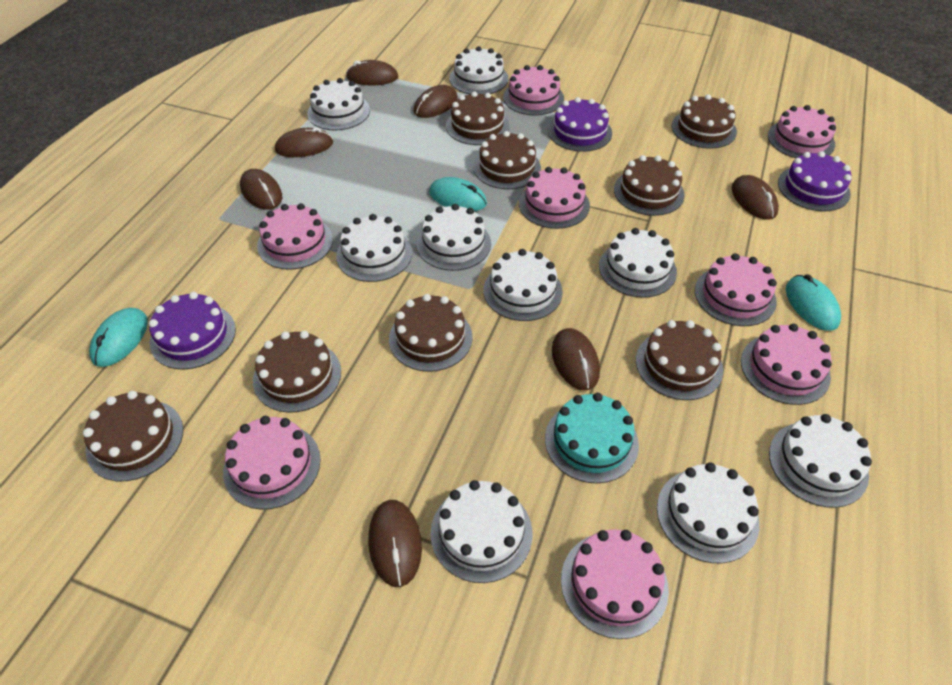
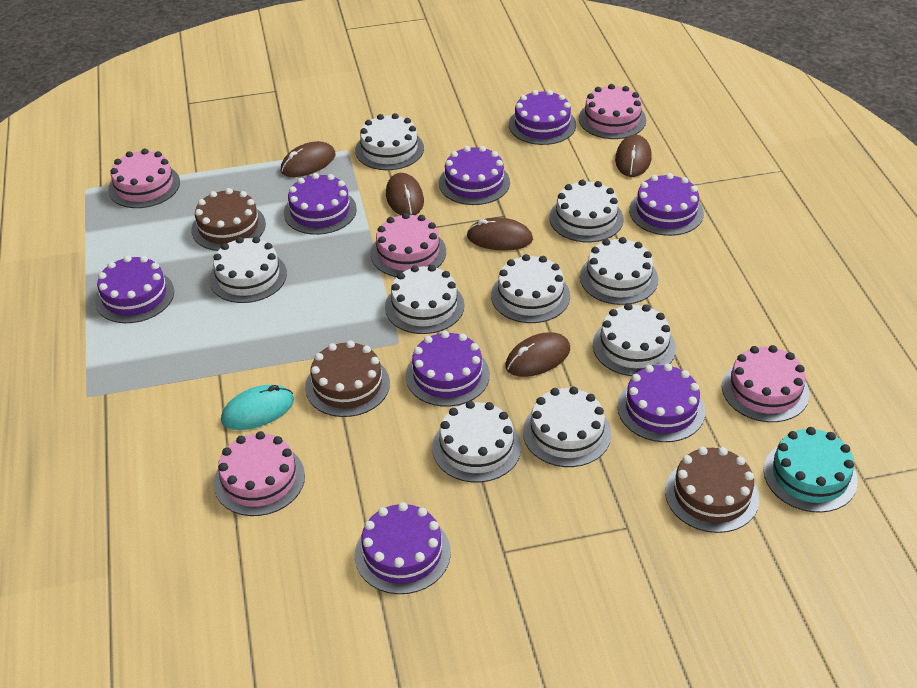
brown cake: [83,391,183,481] [253,331,341,413] [389,294,473,372] [446,91,509,145] [473,131,541,189] [614,155,685,216] [636,320,723,400] [672,94,737,148] = 8 -> [192,188,266,251] [305,341,390,417] [665,447,759,533] = 3
brown mouse: [240,169,282,210] [275,127,333,157] [346,60,398,85] [368,500,422,587] [414,85,458,118] [552,328,600,390] [732,175,779,220] = 7 -> [280,141,335,177] [386,173,424,215] [467,218,533,251] [505,332,570,377] [615,135,652,177] = 5
pink cake: [223,416,321,509] [257,203,333,270] [503,65,564,116] [519,167,590,229] [561,529,669,639] [695,253,777,326] [741,324,832,405] [768,105,836,158] = 8 -> [108,149,180,208] [214,431,305,516] [370,213,446,277] [579,84,646,139] [722,345,809,422] = 5
purple cake: [149,292,236,370] [548,97,612,152] [778,151,852,211] = 3 -> [95,255,174,323] [284,173,357,235] [355,502,451,594] [406,331,490,407] [439,146,510,205] [509,90,576,145] [618,363,705,442] [629,173,704,236] = 8
turquoise mouse: [89,308,148,367] [429,177,487,211] [786,275,841,331] = 3 -> [221,385,294,430] = 1

